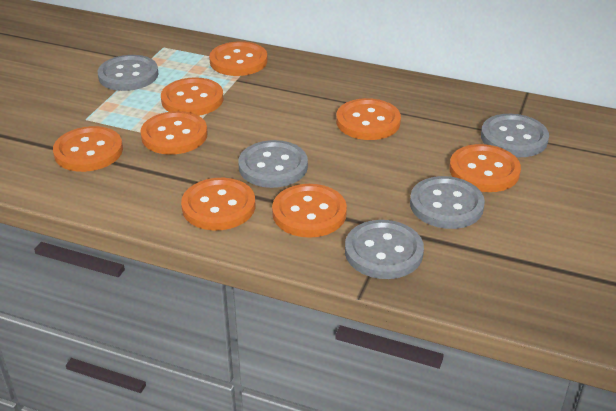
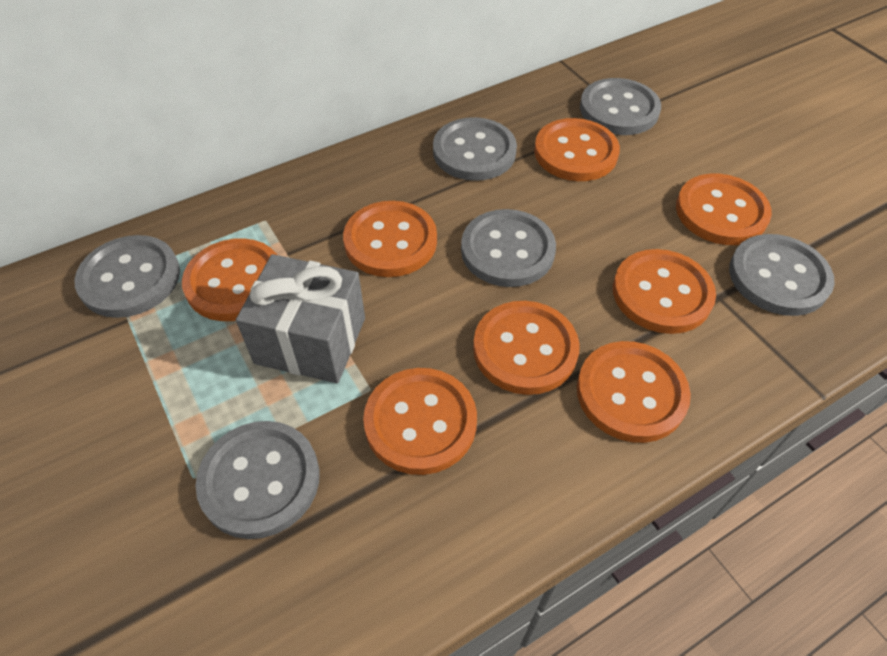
grey button: [97,55,158,91] [239,140,308,188] [345,220,424,279] [410,176,485,229] [481,114,549,157] = 5 -> [74,235,180,318] [195,421,320,539] [433,117,517,181] [461,209,556,287] [580,78,661,135] [729,234,835,316] = 6
grey gift: none = 0 -> [236,254,365,383] = 1

